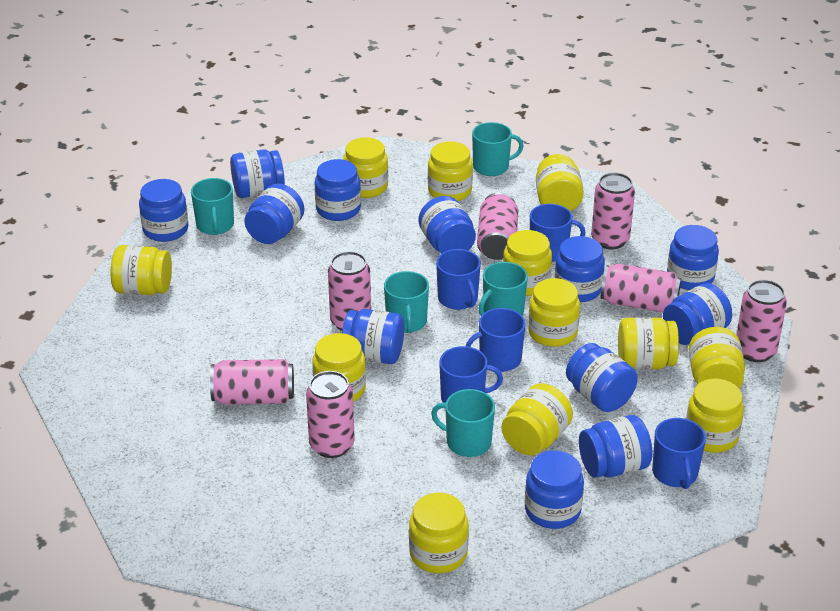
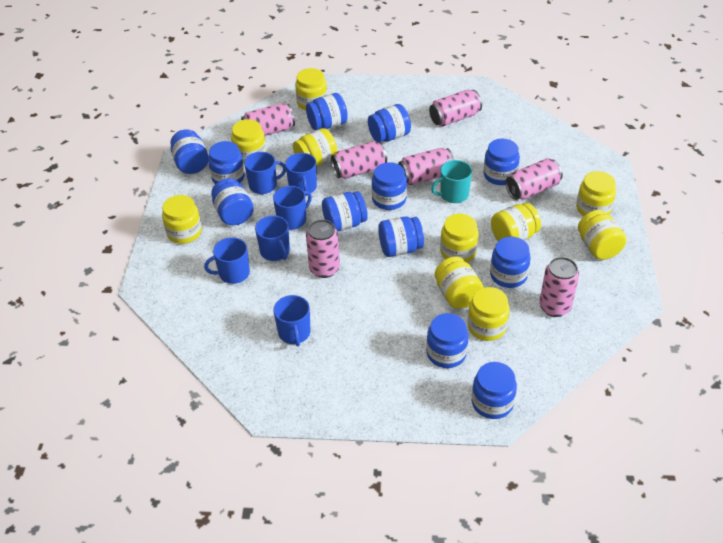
blue mug: [436,249,481,310] [439,346,503,403] [466,308,526,372] [530,204,586,262] [652,418,706,489] = 5 -> [204,237,250,284] [244,152,286,194] [255,216,290,261] [273,186,312,230] [273,295,310,346] [285,153,317,196] = 6
turquoise mug: [191,178,234,235] [384,271,429,333] [431,389,495,457] [472,122,524,176] [479,262,528,316] = 5 -> [431,160,472,203] = 1
yellow jar: [111,245,172,295] [312,333,366,402] [343,137,388,198] [409,493,469,573] [428,141,473,201] [501,383,573,455] [503,230,552,296] [528,278,580,347] [536,154,584,211] [618,317,679,369] [686,379,744,453] [689,327,745,388] = 12 -> [162,195,202,244] [231,119,266,164] [293,128,338,167] [295,68,327,110] [435,256,484,309] [440,214,479,262] [468,287,510,341] [491,203,541,241] [576,171,616,216] [578,210,627,260] = 10

